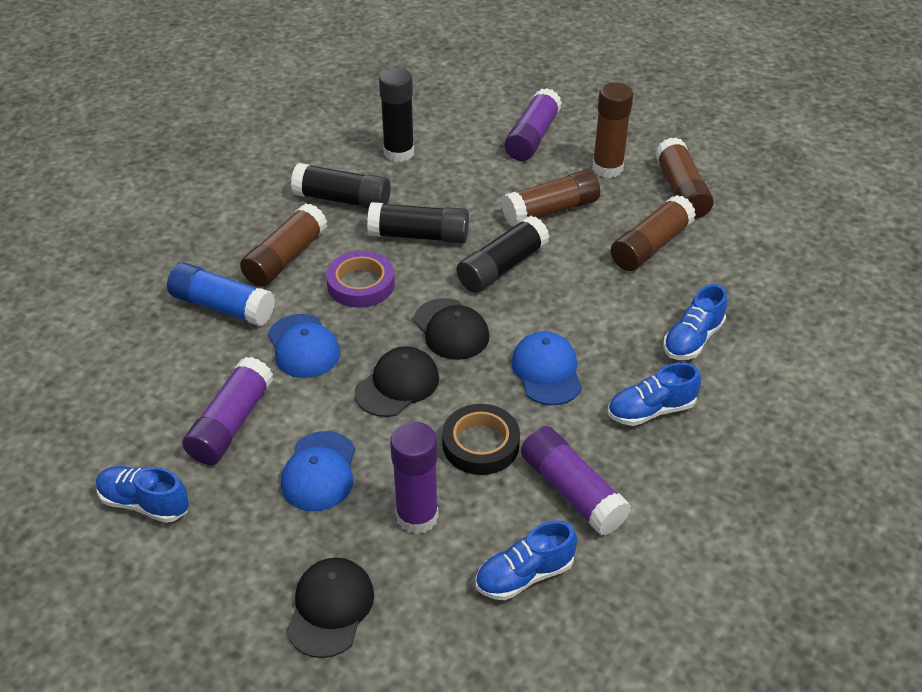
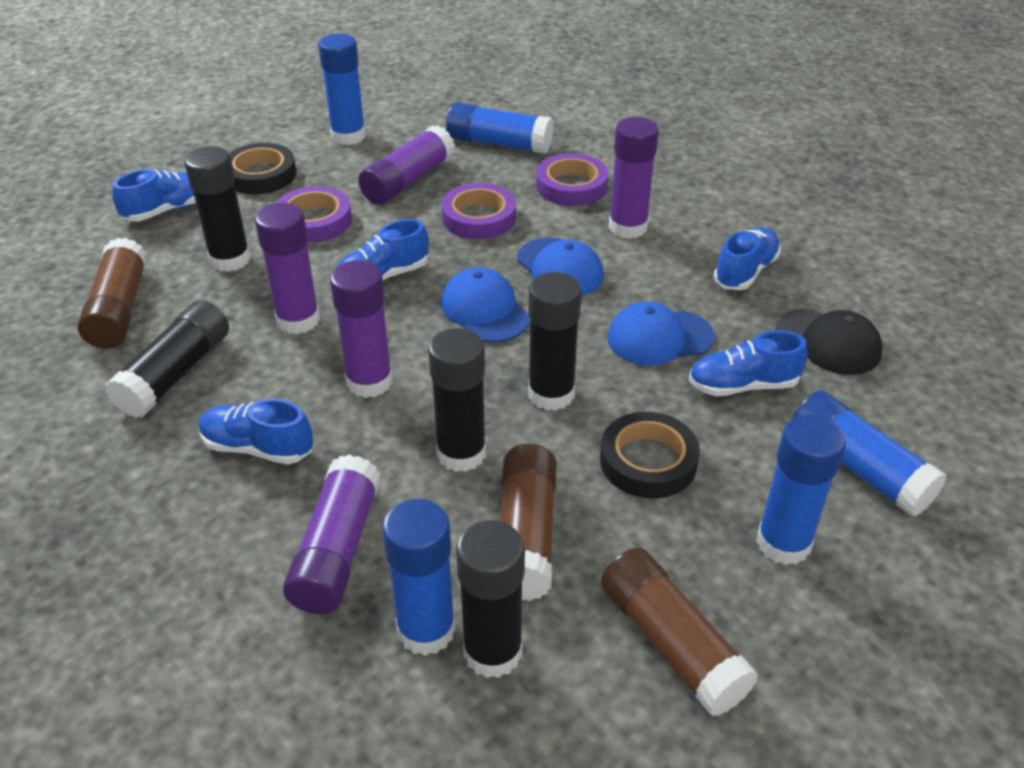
black cap: [286,558,374,658] [355,346,439,417] [414,298,489,360] = 3 -> [775,309,883,375] = 1
black glue stick: [291,163,391,209] [367,202,469,243] [379,68,414,162] [457,216,550,293] = 4 -> [105,300,229,418] [184,146,251,272] [428,328,486,472] [456,520,525,678] [528,272,582,411] = 5
black tape: [442,404,520,475] = 1 -> [229,143,296,194] [600,412,700,498] = 2
blue glue stick: [167,262,275,326] = 1 -> [318,34,366,145] [382,499,456,656] [446,102,553,154] [756,414,846,565] [793,390,946,517] = 5
blue shoe: [96,466,189,523] [475,520,577,600] [608,363,701,426] [663,284,727,360] = 4 -> [112,169,196,222] [198,399,313,464] [336,219,429,280] [689,330,808,396] [714,227,781,290] = 5
brown glue stick: [240,203,327,287] [502,169,600,227] [592,82,633,178] [611,195,696,271] [655,138,714,219] = 5 -> [77,238,147,348] [500,444,557,601] [601,548,758,716] = 3
purple glue stick: [182,357,273,465] [390,422,438,534] [505,88,562,161] [521,426,631,535] = 4 -> [255,203,320,334] [283,455,380,614] [330,260,393,398] [358,126,455,205] [609,117,659,239] = 5
purple tape: [326,251,395,308] = 1 -> [277,186,352,243] [441,183,516,239] [536,153,608,206] = 3

